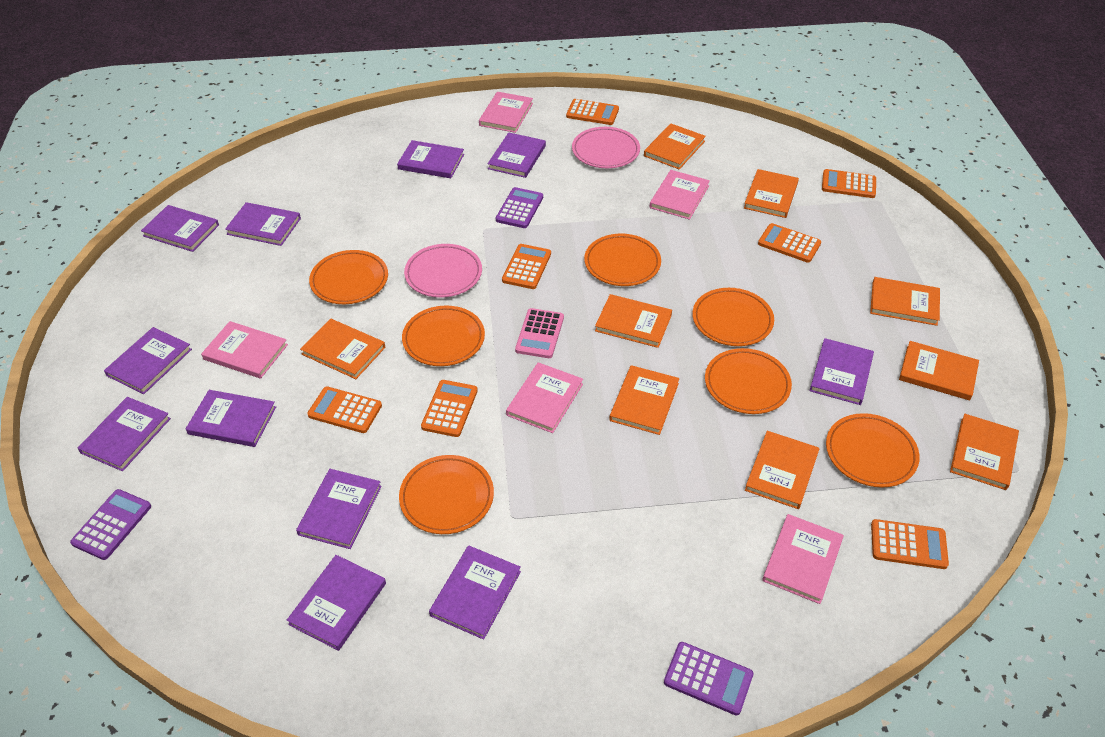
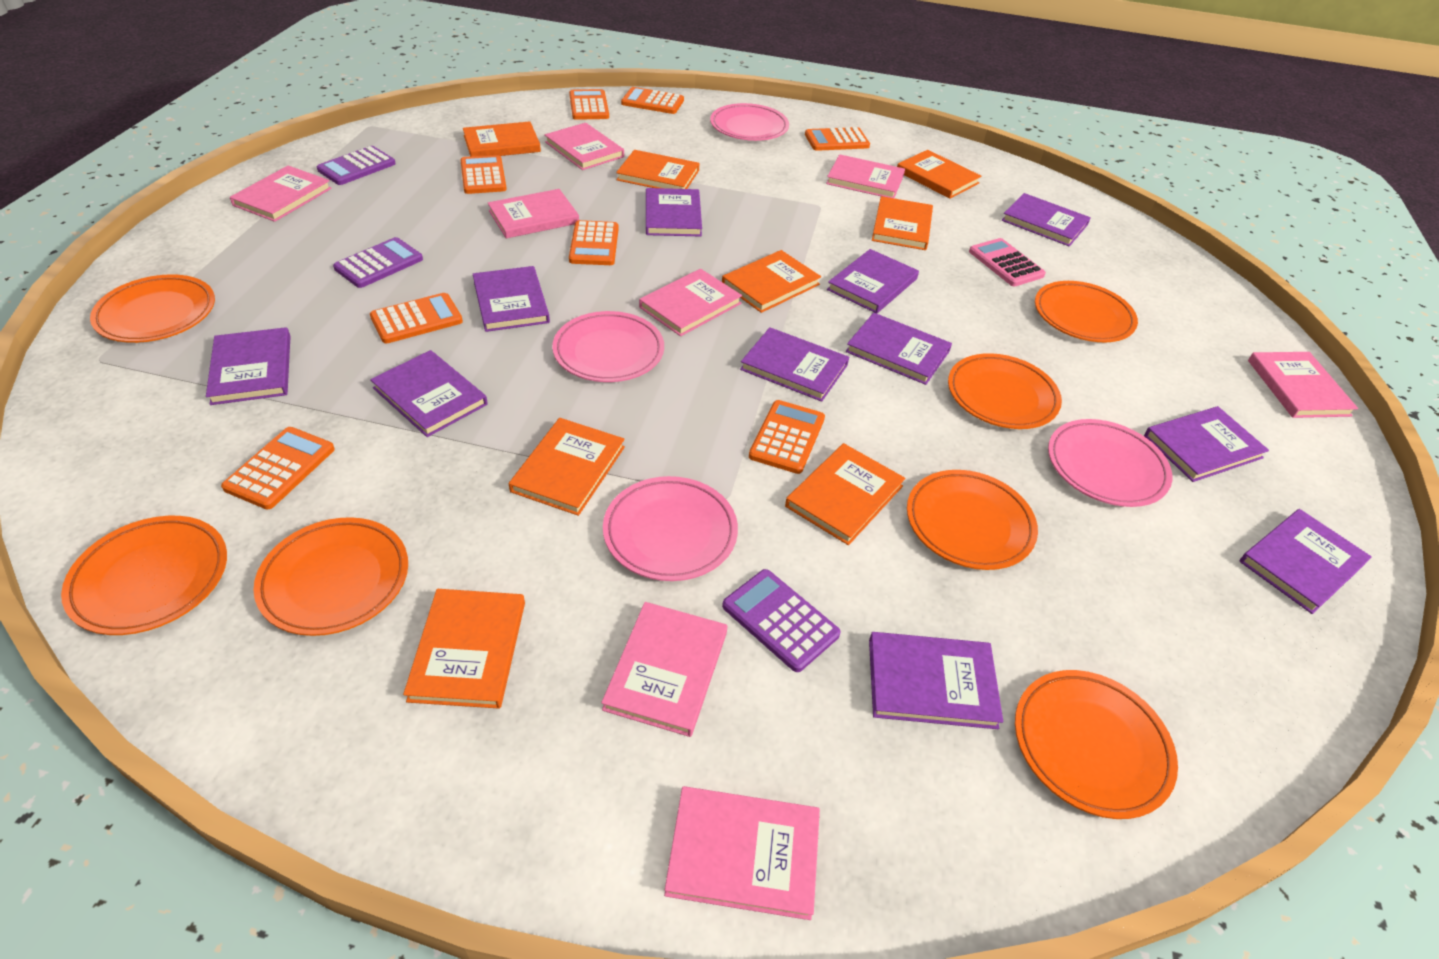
orange book: [300,319,385,379] [595,294,672,348] [609,365,679,435] [644,124,706,169] [744,169,799,218] [745,431,819,509] [870,277,940,326] [899,341,979,400] [950,414,1019,490] = 9 -> [403,589,525,709] [463,121,541,156] [509,418,625,516] [616,150,700,189] [722,250,821,313] [785,443,905,545] [872,196,933,250] [897,150,981,199] = 8
orange calculator: [307,386,382,433] [421,380,478,437] [502,244,551,289] [566,99,619,125] [758,223,821,263] [822,169,876,198] [871,519,949,569] = 7 -> [221,427,335,509] [370,293,463,343] [460,155,507,194] [569,89,609,120] [569,220,619,265] [621,87,684,114] [749,400,825,474] [805,127,870,151] = 8
pink book: [201,321,288,379] [479,92,533,133] [506,362,583,433] [650,170,710,220] [762,514,844,604] = 5 -> [230,165,332,222] [488,189,579,238] [545,123,624,170] [601,602,727,737] [639,269,742,336] [664,786,820,920] [826,154,905,198] [1248,352,1358,418] = 8
pink plate: [404,244,482,298] [572,127,640,168] = 2 -> [552,311,664,382] [603,476,738,581] [710,103,789,141] [1048,419,1172,507] = 4

